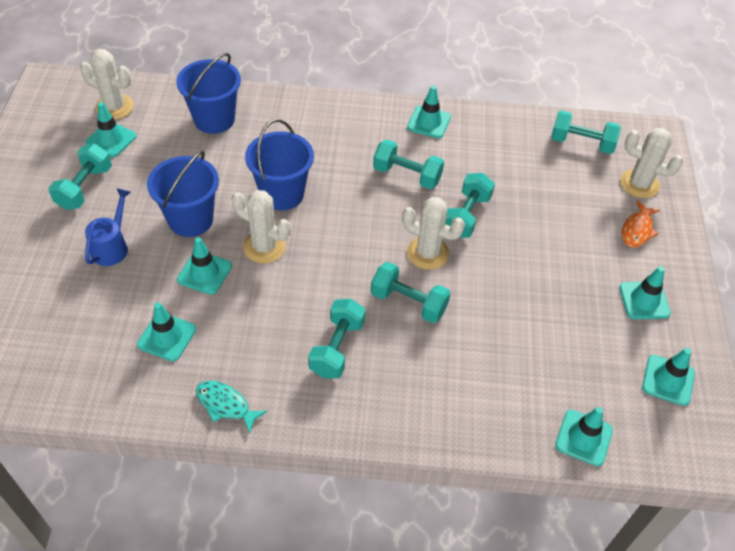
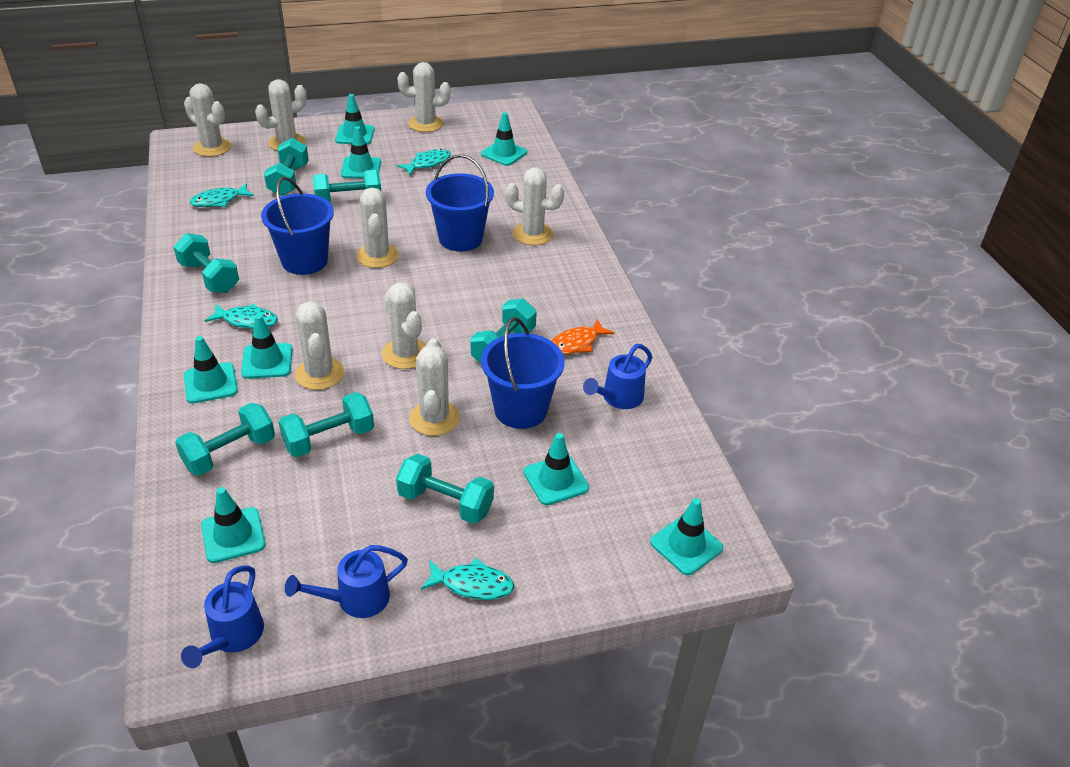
blue watering can: [85,188,131,266] = 1 -> [181,566,264,668] [285,545,408,618] [583,344,652,409] = 3
turquoise dumbbell: [48,144,112,210] [308,299,366,378] [371,262,451,323] [373,139,444,189] [445,173,495,238] [551,110,621,154] = 6 -> [174,233,239,293] [175,403,275,476] [264,138,309,196] [279,392,374,457] [313,170,381,202] [396,454,494,524] [471,298,537,364] = 7
turquoise fish: [196,381,267,433] = 1 -> [190,183,254,207] [205,303,278,329] [397,149,451,175] [421,558,514,600] = 4
turquoise traffic cone: [85,102,137,157] [137,303,196,361] [177,237,232,295] [407,86,451,138] [555,407,613,466] [619,266,671,319] [642,348,695,406] = 7 -> [184,336,238,403] [201,487,266,563] [241,314,292,379] [335,94,375,145] [341,126,381,179] [481,112,527,166] [524,433,589,505] [650,498,723,575] = 8
white cactus: [80,49,134,120] [232,190,291,263] [402,197,465,270] [620,128,683,198] = 4 -> [184,83,231,157] [255,79,307,151] [295,301,344,390] [356,188,399,268] [382,282,426,369] [397,62,451,132] [409,338,460,436] [506,167,564,245] = 8

